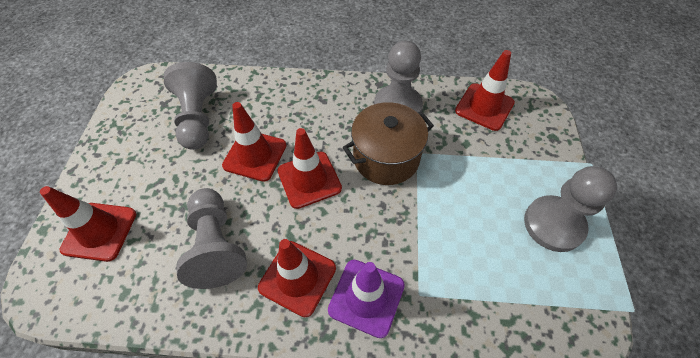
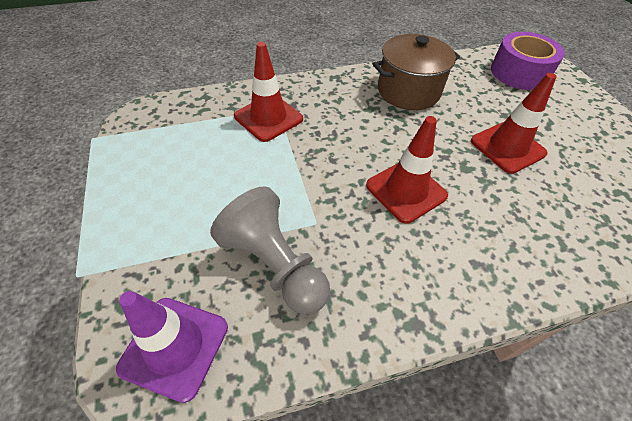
grey pawn: [164,62,217,150] [177,188,247,289] [374,41,423,113] [524,166,617,252] = 4 -> [210,186,330,315] = 1
purple tape: none = 0 -> [491,32,565,90] = 1
red traffic cone: [40,186,136,262] [222,102,287,182] [258,239,336,317] [278,128,342,209] [455,50,515,131] = 5 -> [234,42,303,142] [366,116,448,224] [471,73,557,174] = 3

